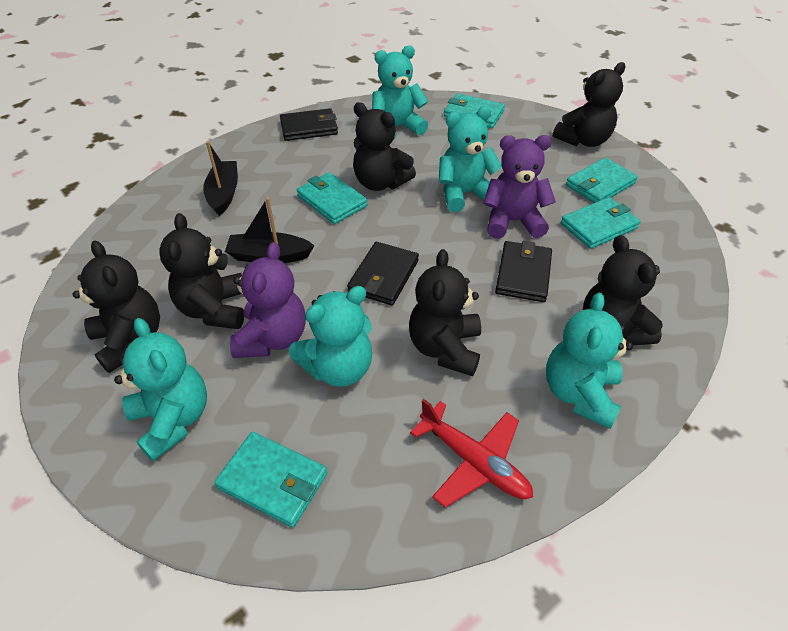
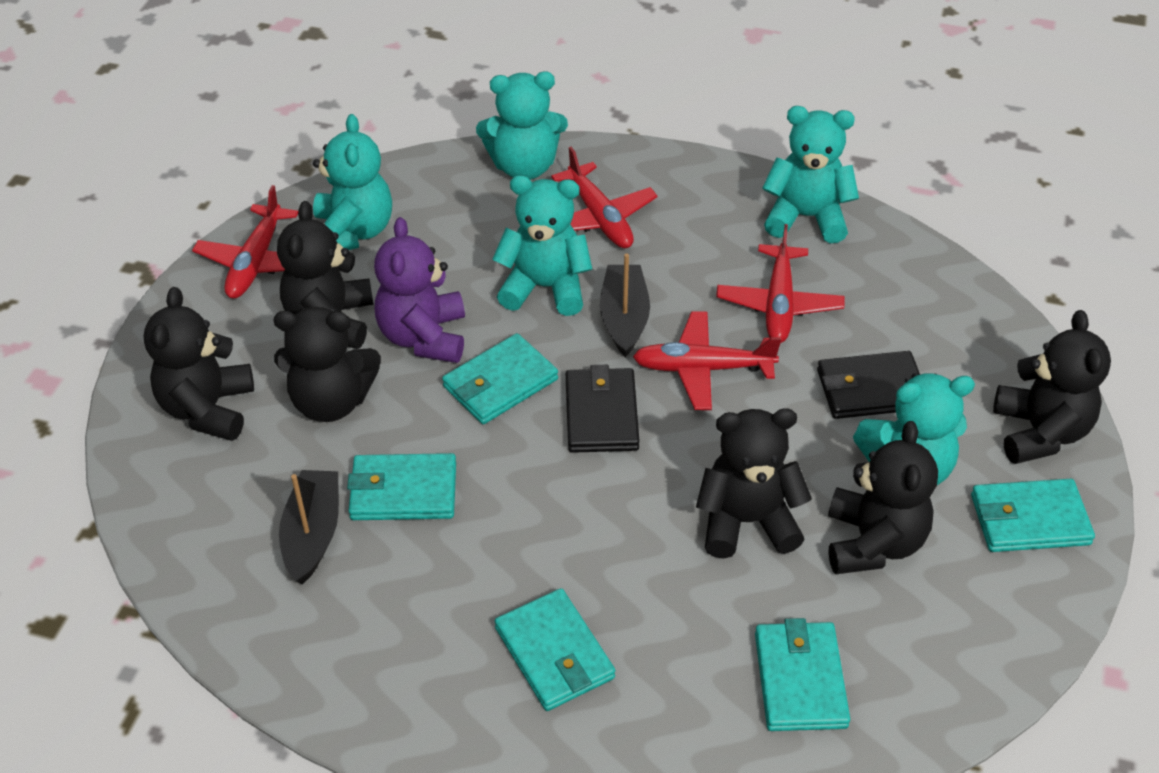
black wallet: [280,108,338,141] [347,242,419,306] [495,241,552,302] = 3 -> [566,365,640,453] [817,351,920,419] = 2
purple teddy bear: [230,242,306,358] [483,135,556,239] = 2 -> [374,217,465,363] = 1
red plane: [410,399,533,508] = 1 -> [192,185,298,298] [551,147,658,248] [633,311,781,410] [716,224,845,343] = 4

